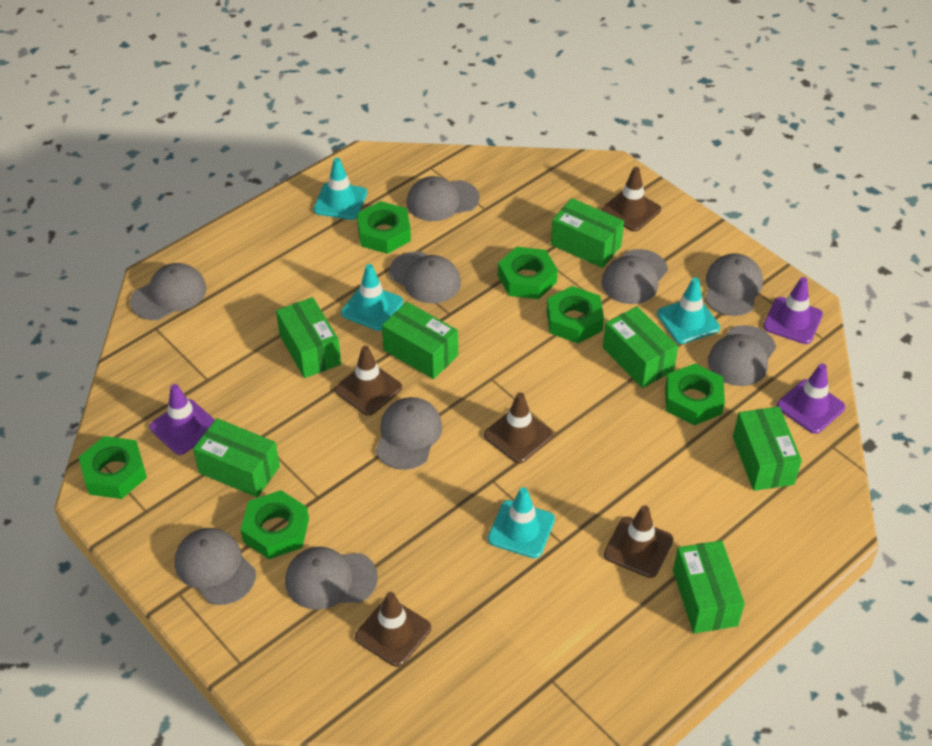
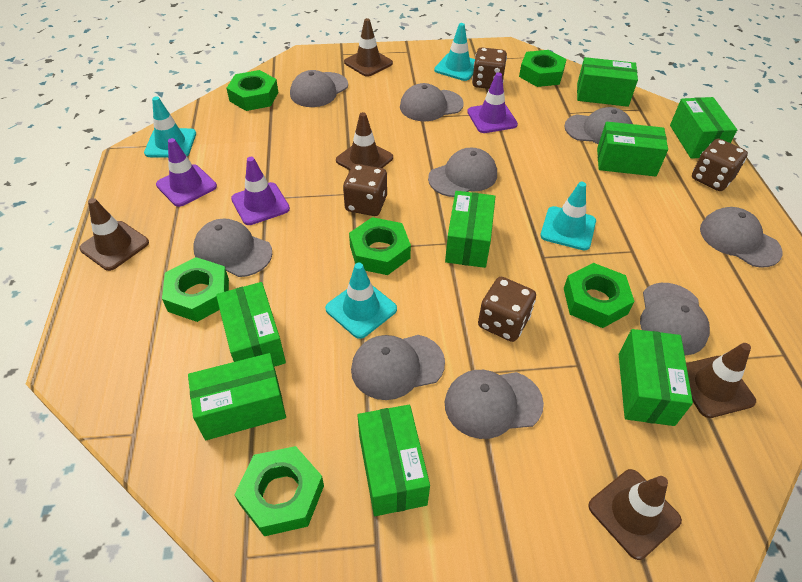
brown dice: none = 0 -> [343,164,387,216] [472,47,507,89] [478,277,536,342] [692,139,748,191] = 4
green box: [193,418,280,498] [276,297,341,378] [382,302,458,379] [551,198,624,268] [603,306,678,388] [673,540,745,633] [733,407,802,491] = 7 -> [188,353,286,440] [216,282,286,367] [357,405,430,516] [445,191,496,268] [577,57,638,107] [597,122,668,177] [619,329,693,426] [670,97,737,159] = 8

